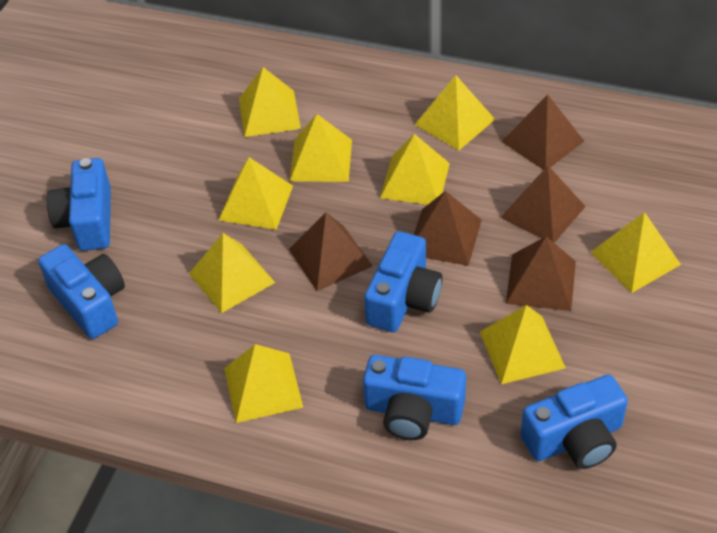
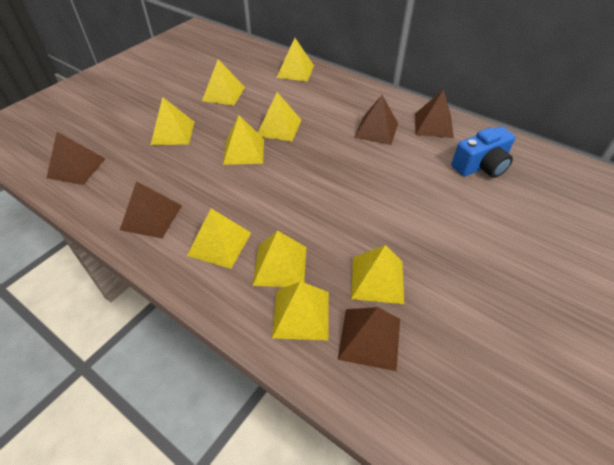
blue camera: [38,244,125,339] [47,158,111,251] [363,355,466,440] [364,231,442,332] [521,375,628,469] = 5 -> [451,126,515,178] = 1

